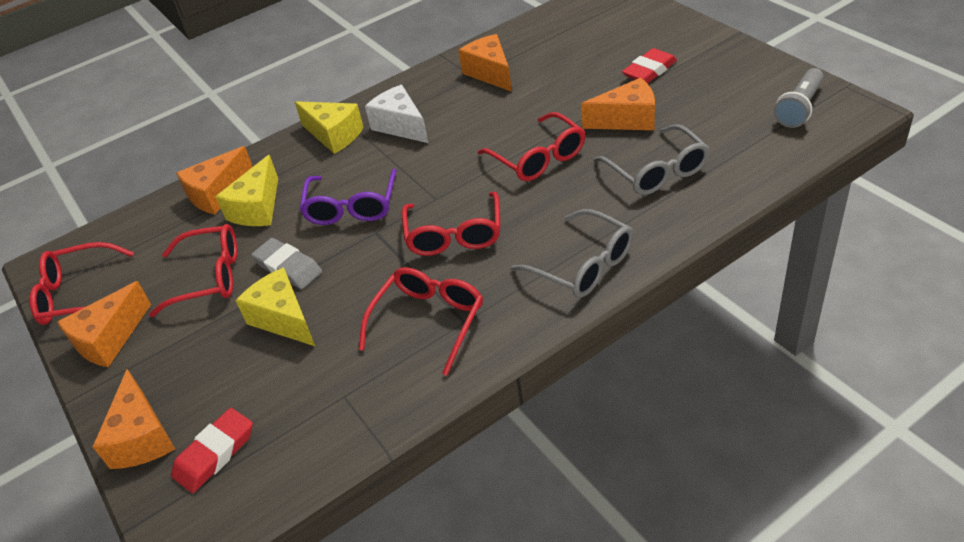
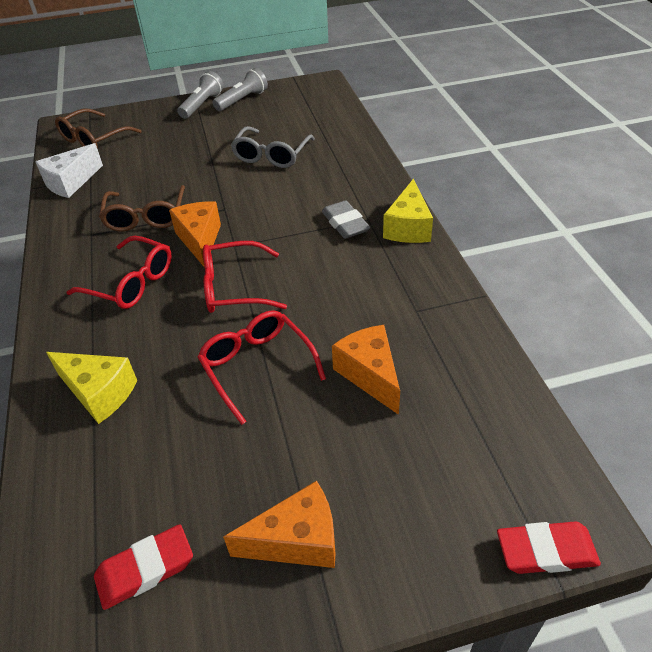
brown glasses: none = 0 -> [55,109,142,149] [99,185,185,231] = 2
grey flashlight: [774,68,824,128] = 1 -> [177,71,224,119] [213,68,268,111] = 2
grey glasses: [511,209,634,298] [594,124,710,195] = 2 -> [231,126,315,168] = 1
orange cheese: [57,281,151,367] [92,369,175,469] [176,146,253,215] [458,34,512,92] [581,78,655,130] = 5 -> [169,201,221,268] [223,481,335,568] [332,325,400,415] = 3
purple glasses: [299,169,397,225] = 1 -> none = 0
red glasses: [29,242,134,325] [149,224,237,317] [359,267,483,376] [402,192,500,256] [478,112,585,181] = 5 -> [66,236,172,309] [198,310,326,425] [203,241,287,313] = 3
yellow cheese: [215,155,278,226] [235,267,316,347] [295,101,364,154] = 3 -> [46,352,137,424] [383,179,433,243] = 2

